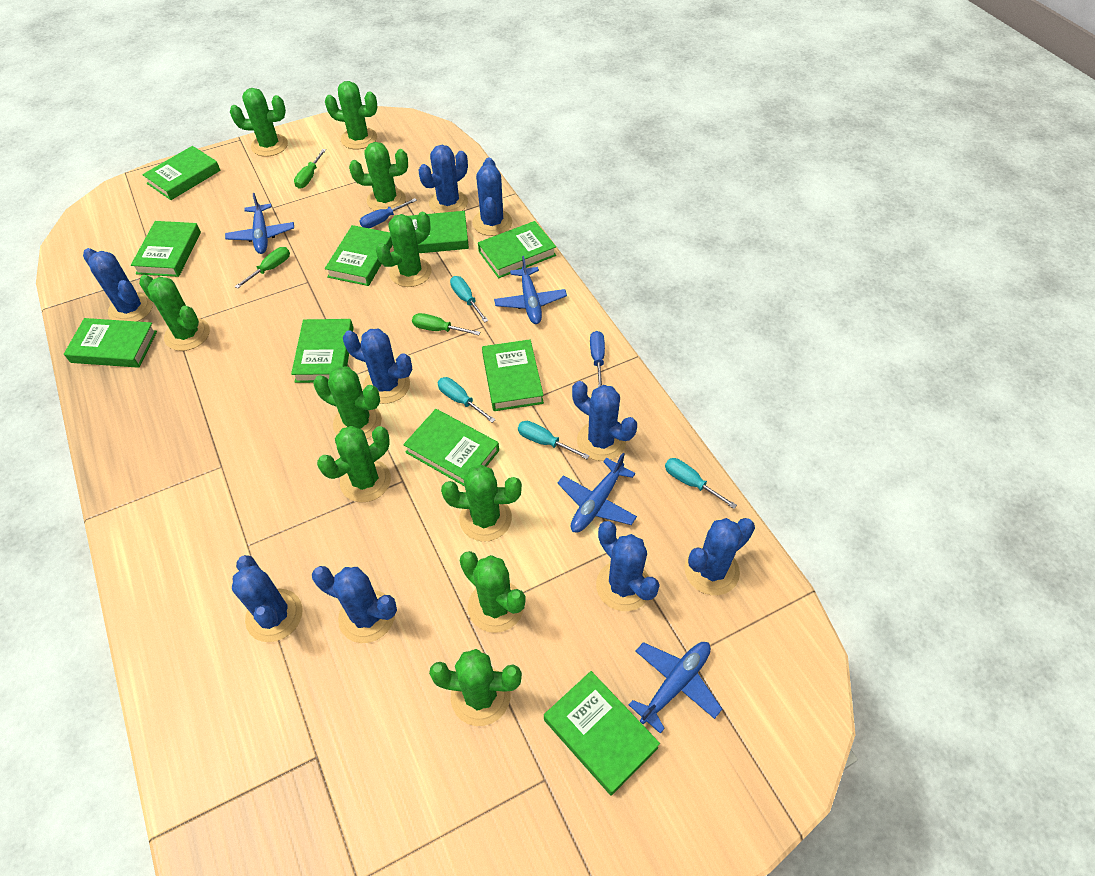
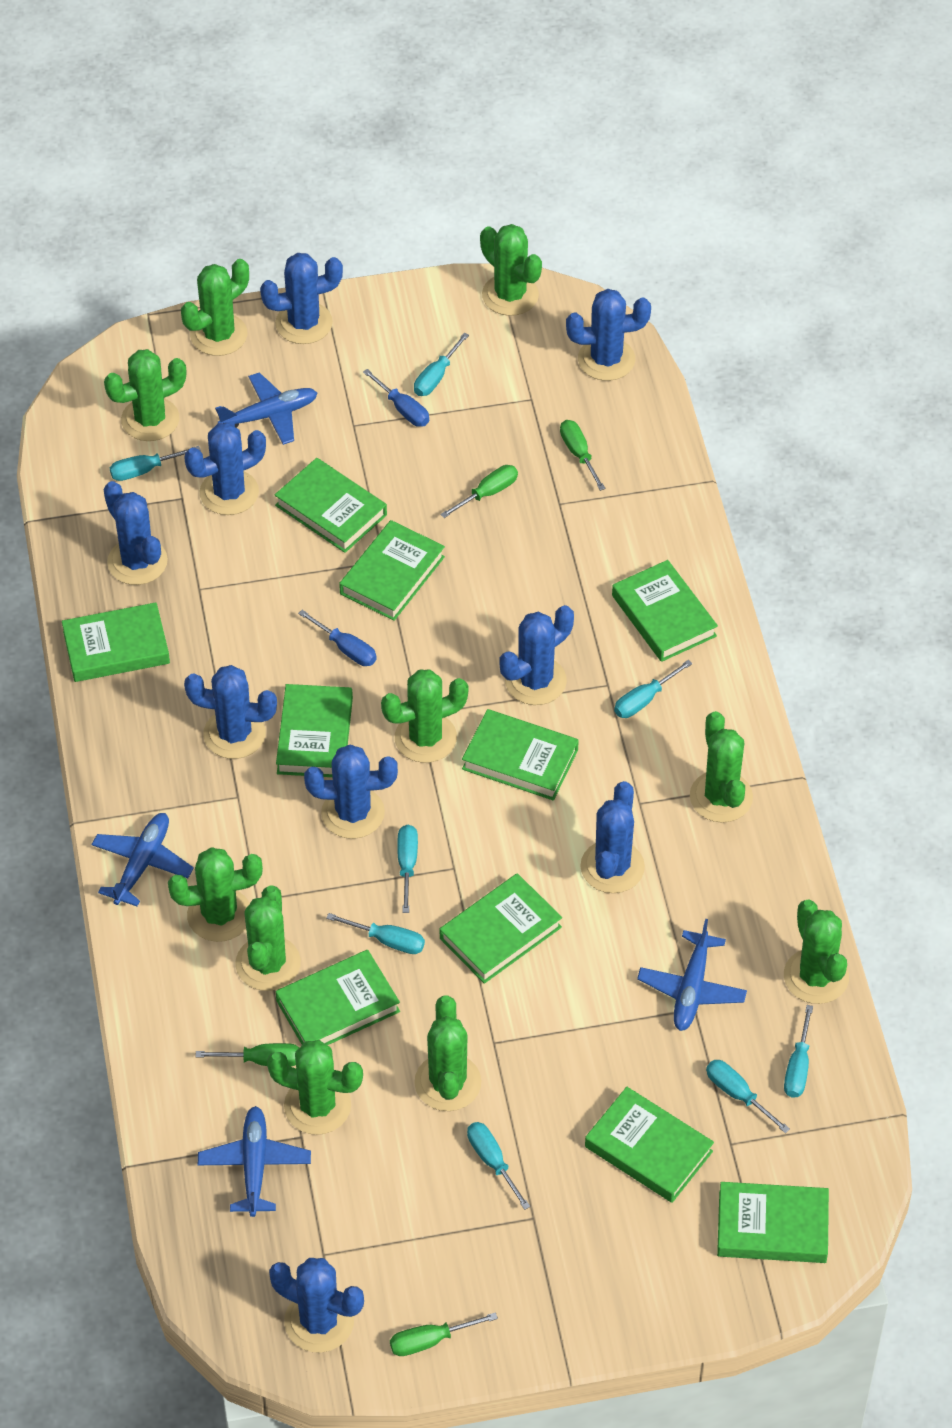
green screwdriver: [235,247,290,289] [294,149,326,189] [412,313,480,335] = 3 -> [195,1043,299,1067] [390,1312,498,1356] [440,465,518,518] [560,420,606,491] = 4
turquoise screwdriver: [438,377,496,423] [450,276,489,323] [518,421,590,459] [665,458,737,509] = 4 -> [110,446,201,481] [326,913,425,954] [397,825,418,913] [414,333,469,396] [467,1122,530,1210] [614,660,693,718] [706,1060,790,1133] [784,1005,813,1098] = 8

